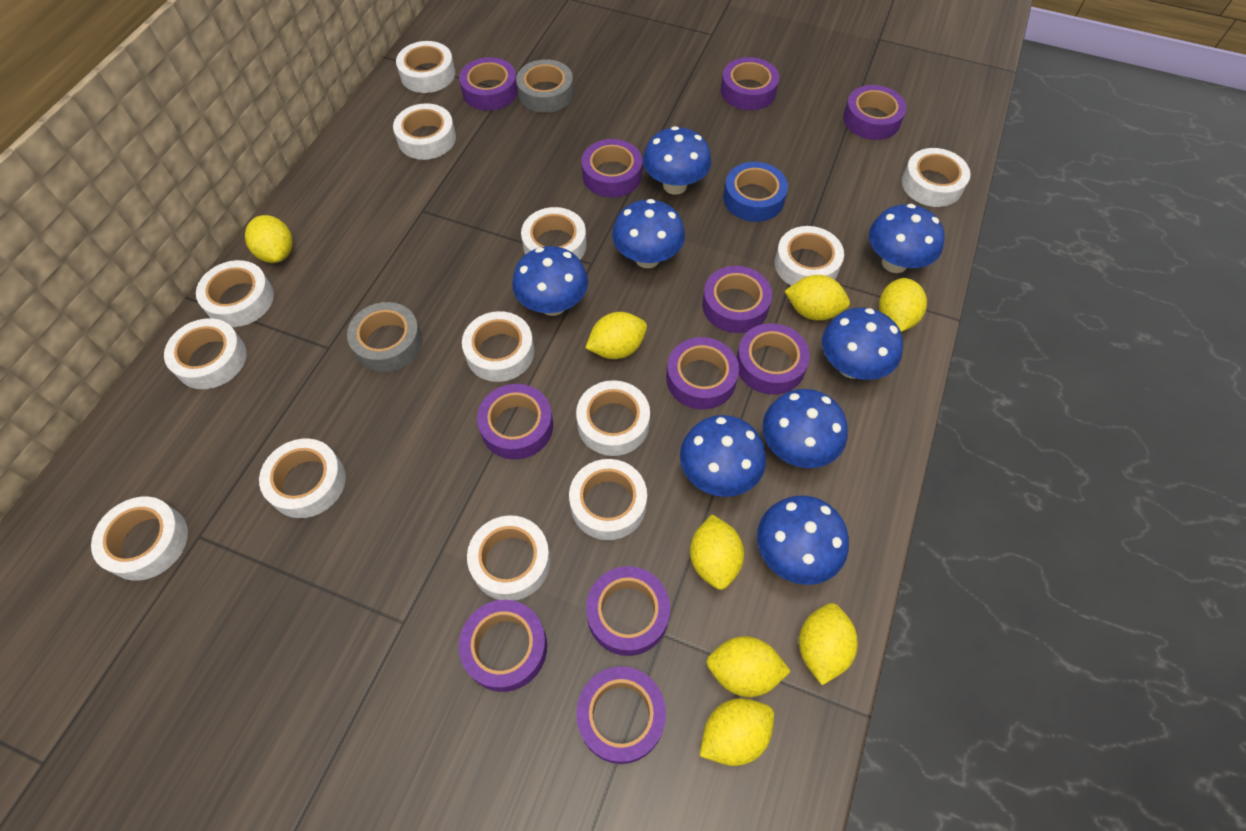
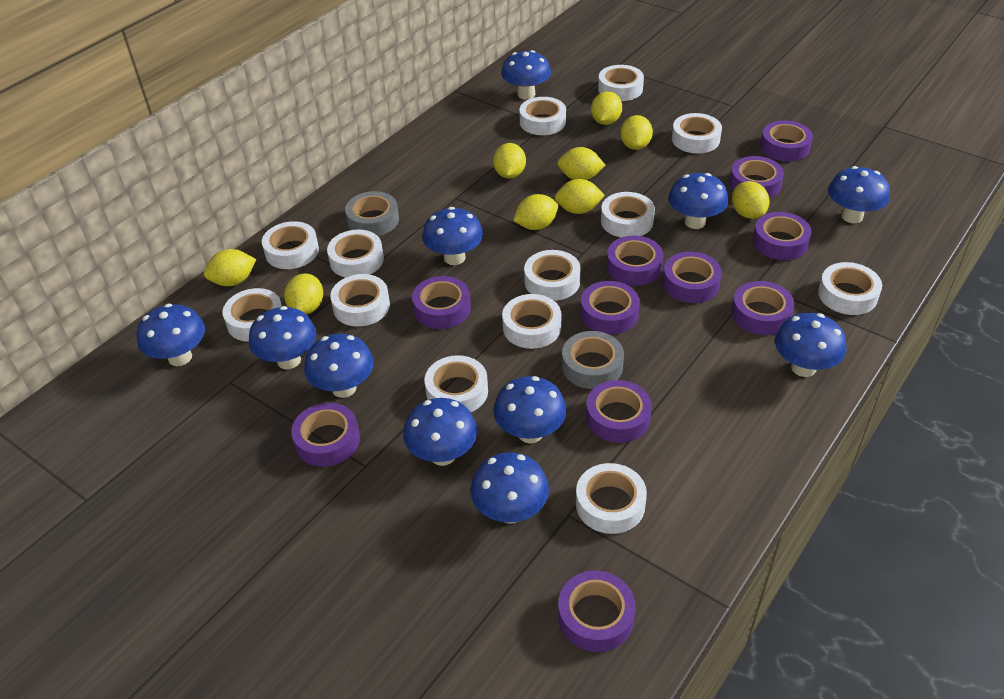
blue mushroom: [512,246,588,316] [612,199,685,268] [643,126,711,195] [680,415,766,497] [757,495,849,585] [762,389,848,468] [822,308,903,380] [869,204,945,273] = 8 -> [137,304,205,366] [249,306,317,369] [304,334,374,398] [403,398,477,466] [422,207,483,265] [471,452,549,524] [494,376,567,443] [501,50,551,100] [669,173,729,229] [775,313,846,377] [828,166,890,223] = 11
blue tape: [723,162,788,222] = 1 -> none = 0
yellow lemon: [245,215,293,263] [585,312,647,359] [690,514,744,590] [700,698,774,766] [706,636,791,697] [785,275,850,321] [799,603,858,685] [879,278,927,332] = 8 -> [204,249,256,286] [284,273,323,314] [493,143,526,179] [513,194,558,230] [555,179,605,214] [557,147,606,180] [591,91,622,125] [620,115,653,150] [732,181,770,219] = 9

